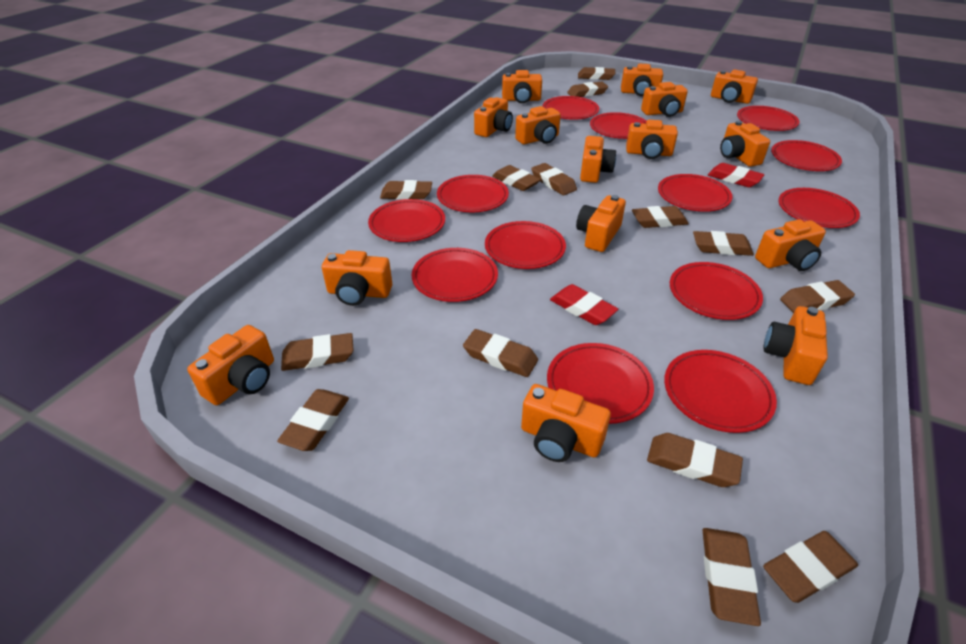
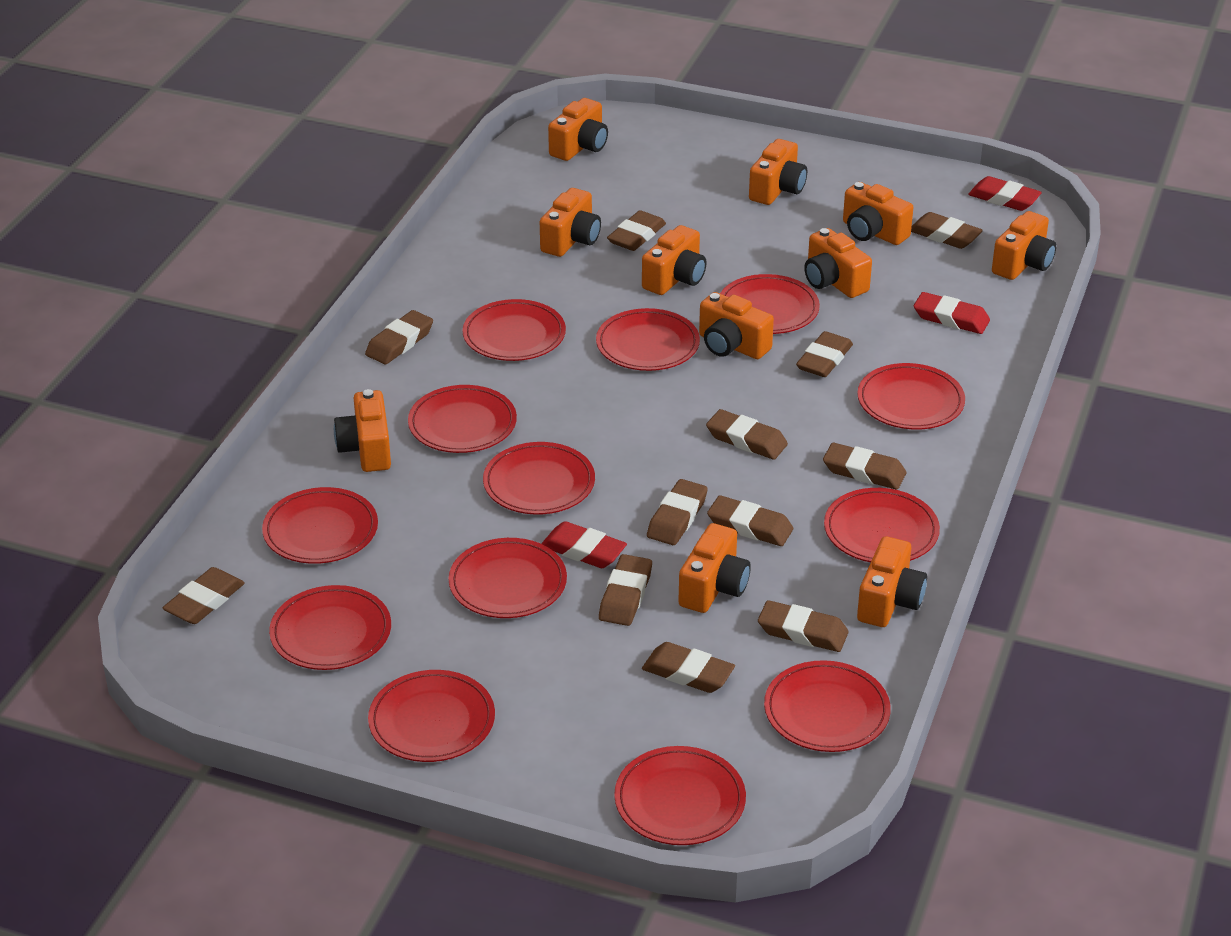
brown eraser: [277,389,349,451] [281,333,354,371] [380,180,432,200] [463,329,538,377] [492,165,541,191] [531,163,577,195] [567,81,608,97] [578,67,615,80] [632,206,689,228] [647,433,743,487] [693,231,754,256] [702,528,761,626] [763,531,858,603] [780,280,855,313] = 14 -> [162,567,245,624] [365,310,433,364] [599,554,652,626] [607,210,666,251] [642,642,735,693] [647,479,708,545] [706,409,788,460] [707,495,793,546] [758,600,849,652] [796,331,853,377] [823,443,906,489] [911,212,983,249] = 12
orange camera: [187,325,274,405] [322,250,392,306] [474,97,513,137] [502,70,542,103] [515,106,561,145] [521,384,611,462] [576,195,626,252] [580,136,616,183] [621,64,663,96] [626,120,678,159] [641,82,688,117] [711,70,758,104] [720,121,770,167] [755,219,826,271] [764,306,828,385] = 15 -> [334,389,391,472] [540,188,601,257] [548,98,608,161] [642,225,707,295] [678,523,751,613] [699,292,774,359] [749,139,807,205] [804,228,872,298] [843,182,913,245] [857,536,927,627] [992,211,1056,280] = 11
red eraser: [550,284,618,325] [708,163,764,187] = 2 -> [541,521,627,568] [914,292,990,334] [968,176,1042,211] = 3

